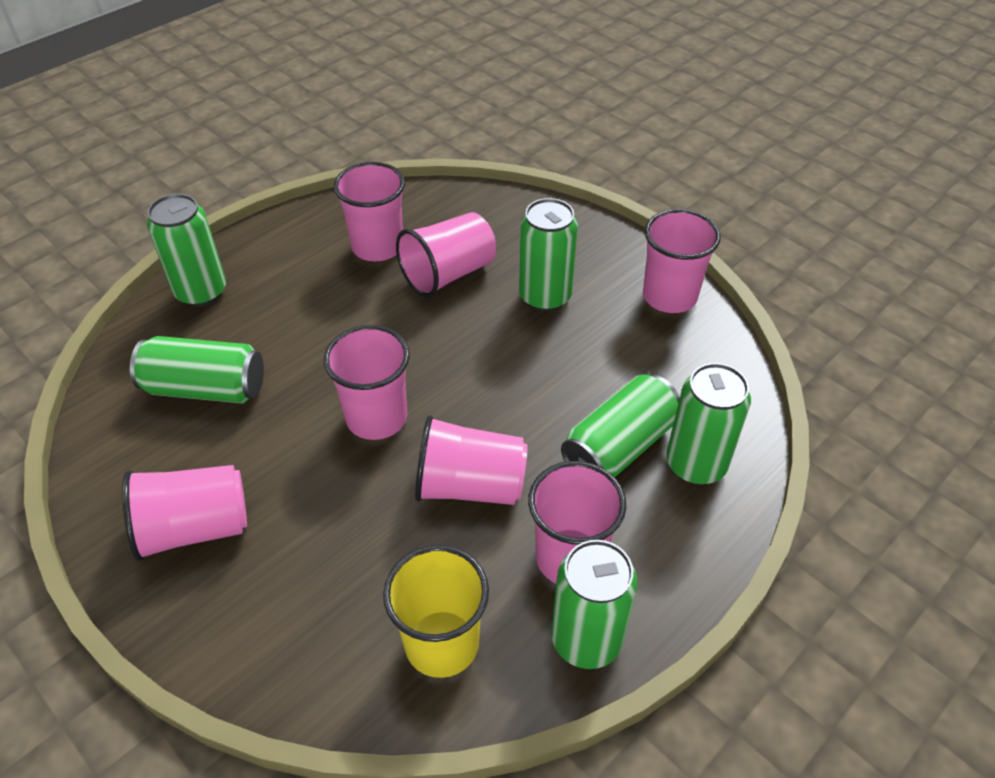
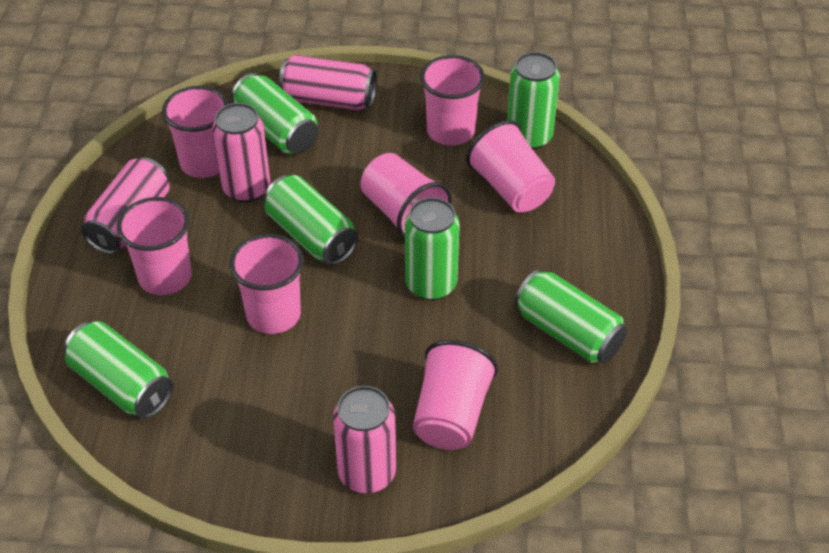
pink can: none = 0 -> [81,157,170,254] [212,103,270,202] [279,55,377,110] [333,386,396,493] = 4
yellow cup: [383,545,489,678] = 1 -> none = 0

